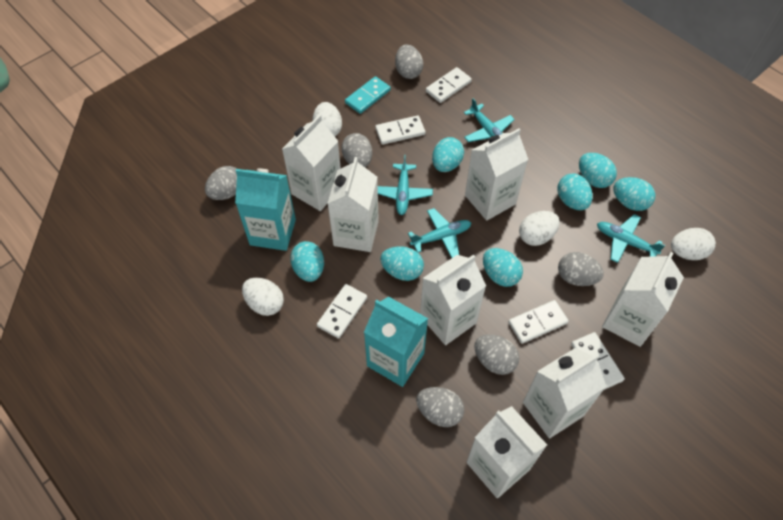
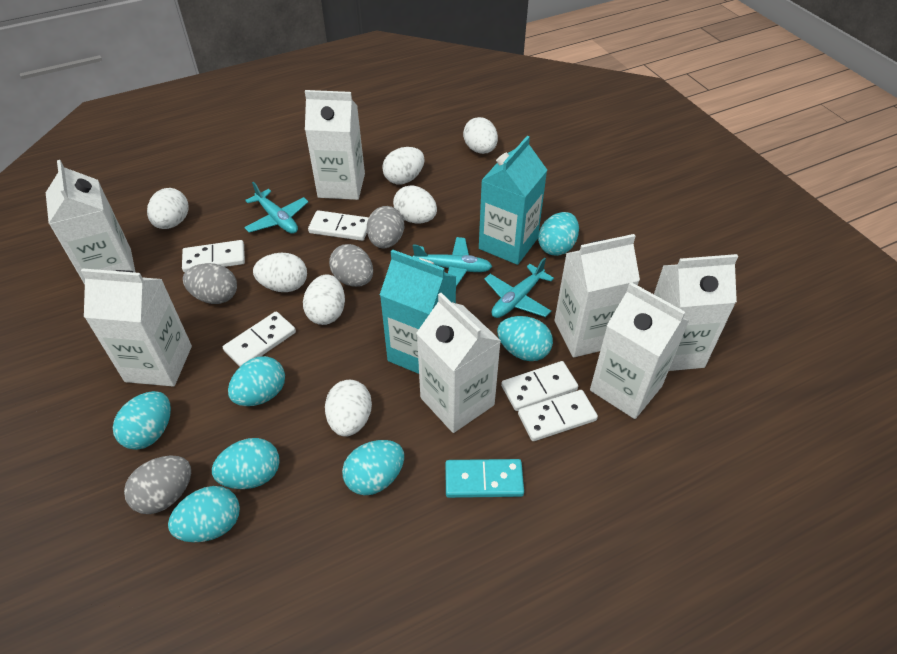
grey egg: [205,166,237,200] [341,133,372,167] [395,44,423,79] [416,387,464,427] [475,334,519,375] [558,252,604,286] = 6 -> [124,455,191,514] [183,263,237,304] [329,244,373,287] [367,206,404,248] = 4
turquoise plane: [378,155,433,215] [408,208,471,258] [464,98,515,142] [597,214,665,263] = 4 -> [244,182,309,234] [413,237,492,286] [484,258,554,318] = 3
white egg: [242,278,284,316] [312,102,342,136] [519,211,560,246] [671,228,716,260] = 4 -> [147,188,189,229] [253,253,307,292] [303,274,345,325] [325,380,372,437] [382,147,425,184] [393,185,437,224] [463,117,498,154] = 7

